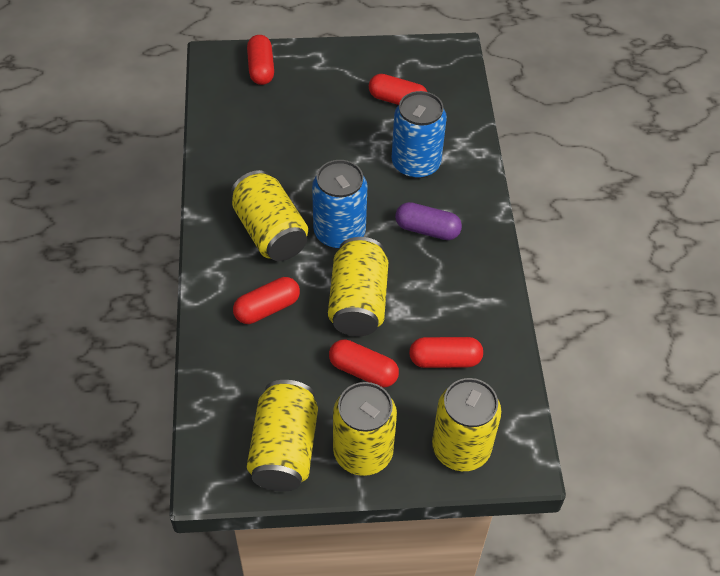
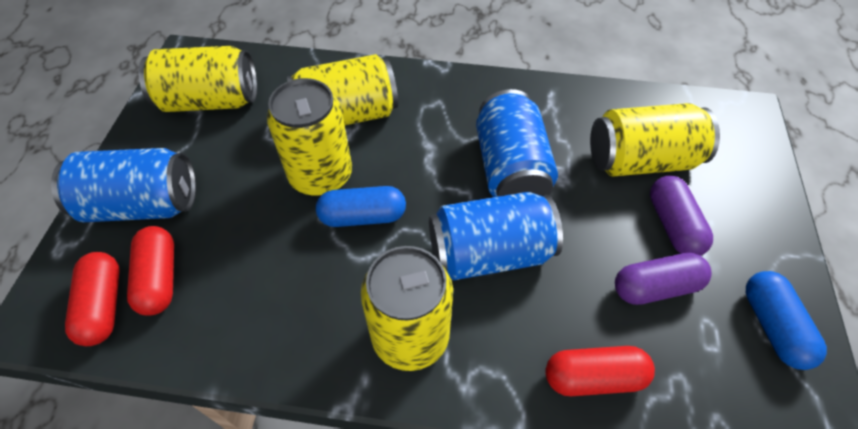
blue can: [312,160,368,249] [392,91,447,179] = 2 -> [51,148,196,222] [429,192,563,280] [476,89,558,197] = 3
blue capsule: none = 0 -> [316,186,406,227] [746,271,827,370] = 2
purple capsule: [395,202,462,240] = 1 -> [615,253,712,305] [650,176,713,256] = 2
red capsule: [233,277,300,324] [247,35,274,85] [329,339,399,387] [369,74,427,105] [409,337,483,368] = 5 -> [65,252,120,346] [127,226,174,316] [545,346,655,396] = 3

